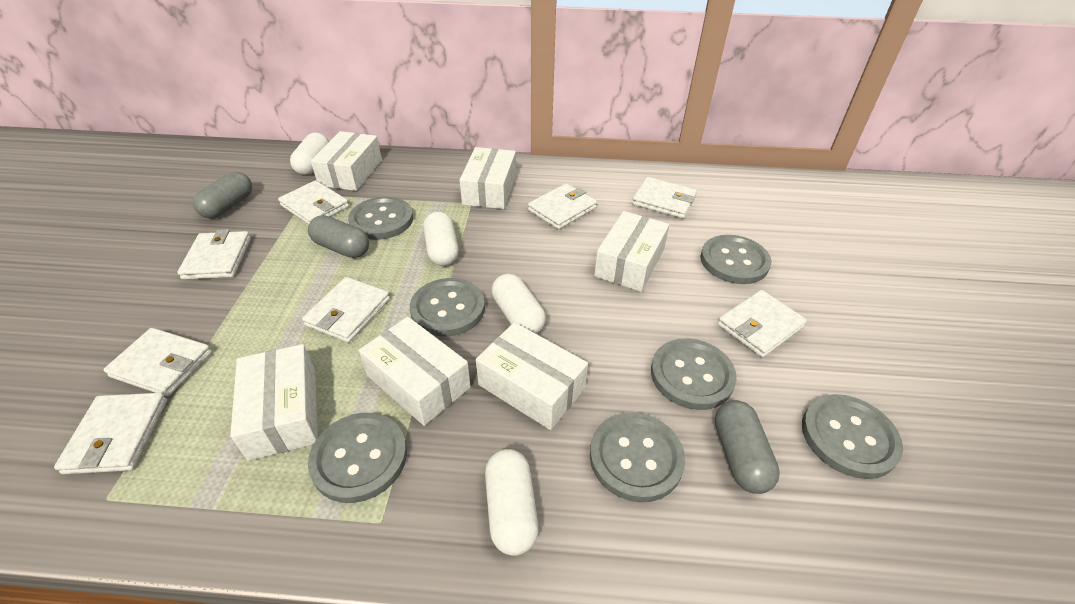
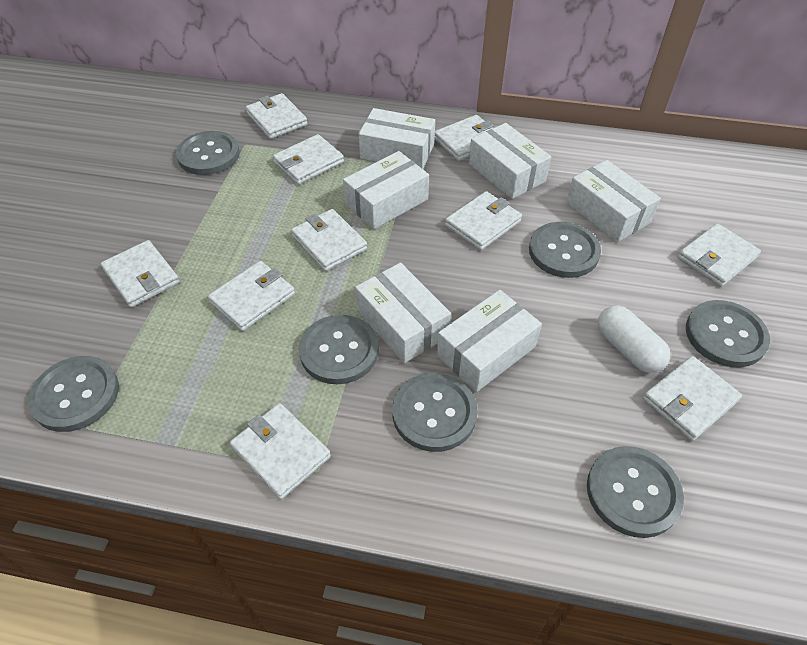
grey capsule: [193,172,252,219] [308,215,369,258] [715,400,780,494] = 3 -> none = 0
white capsule: [290,132,329,175] [423,212,459,266] [485,449,539,556] [492,274,546,334] = 4 -> [598,305,670,373] = 1
white wallet: [54,393,167,474] [104,328,212,397] [177,229,251,280] [278,180,349,225] [302,277,390,343] [528,183,597,230] [632,177,697,219] [717,290,807,358] = 8 -> [101,240,180,307] [208,261,295,331] [230,403,331,499] [246,93,308,139] [272,134,344,185] [291,209,367,271] [435,115,494,161] [445,191,522,250] [643,356,742,441] [677,223,761,287] = 10

